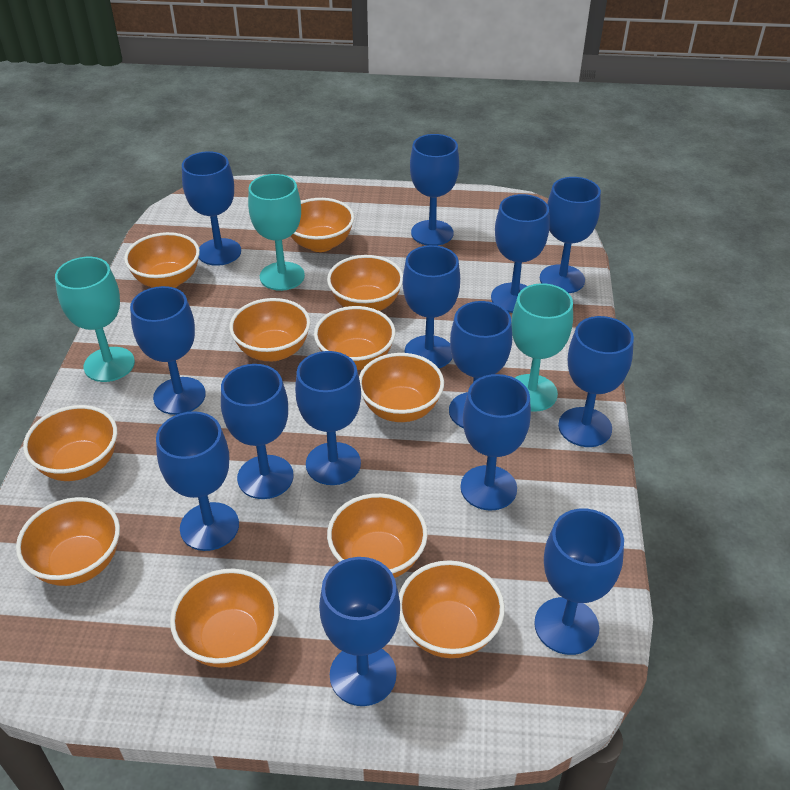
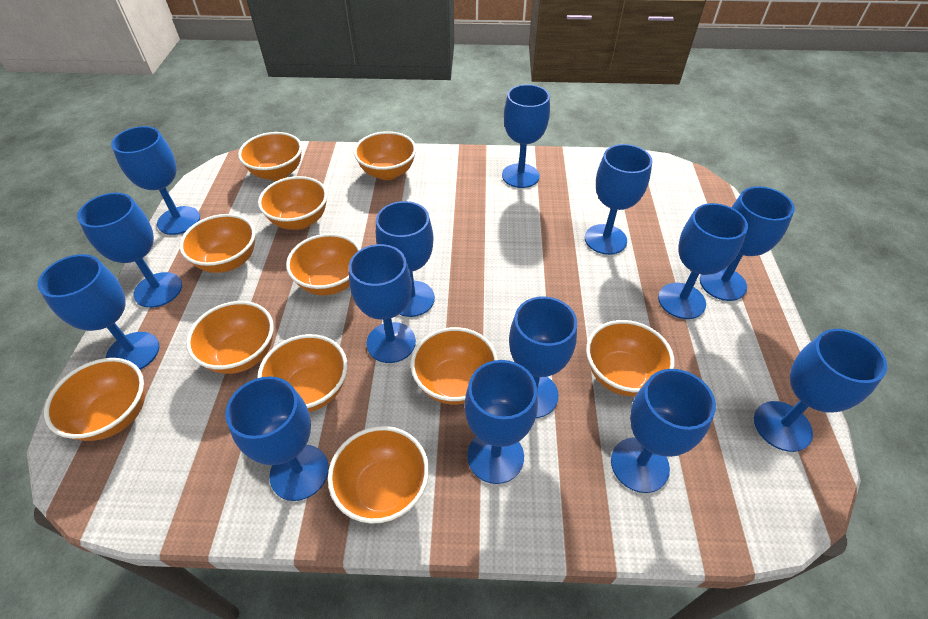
turquoise goblet: [55,257,135,382] [248,174,305,291] [511,283,573,412] = 3 -> none = 0

